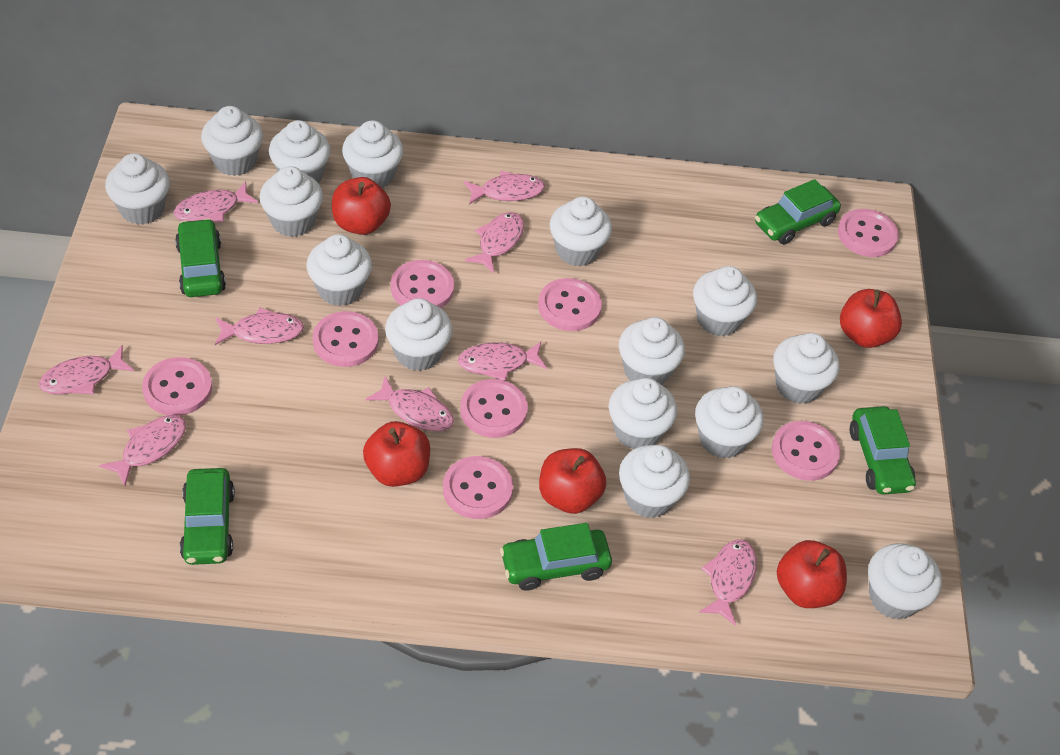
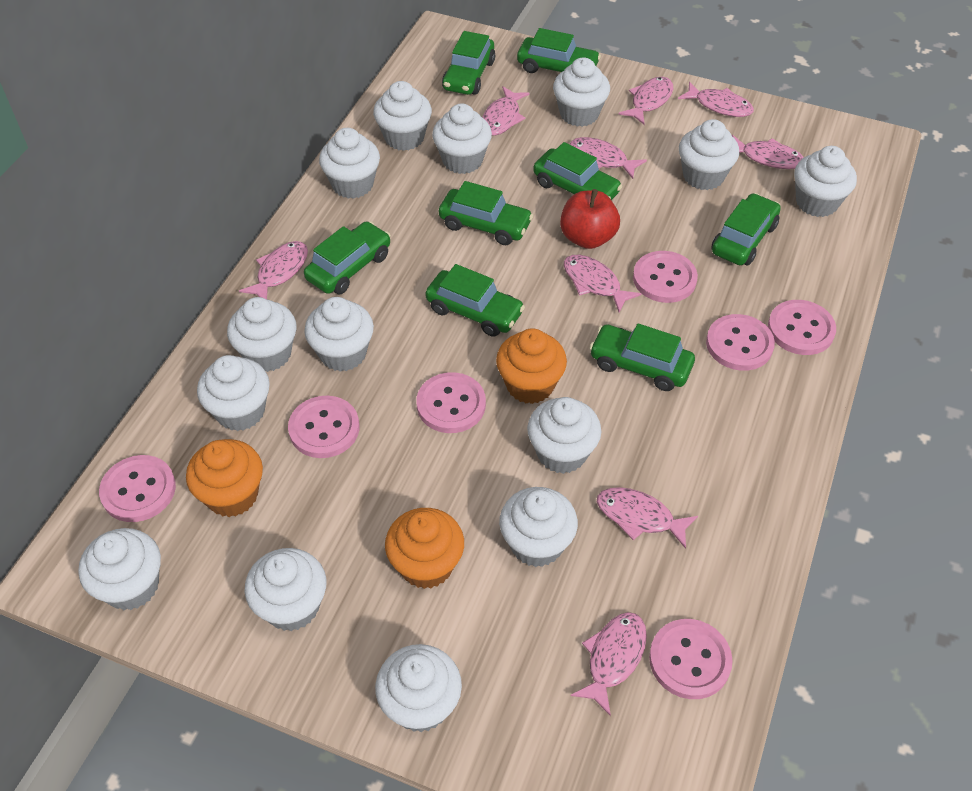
green car: [175,218,226,297] [180,468,235,565] [500,523,612,591] [755,179,841,244] [850,406,916,495] = 5 -> [304,221,391,294] [425,264,525,337] [439,181,533,245] [442,31,495,95] [517,28,601,73] [533,142,622,200] [589,323,695,391] [711,193,781,266] = 8
orange cupcake: none = 0 -> [186,439,263,517] [385,508,464,589] [496,328,567,404] = 3
pink button: [142,357,212,416] [313,311,379,367] [391,260,454,308] [443,456,513,519] [460,379,528,438] [538,278,602,331] [772,421,840,481] [838,209,899,257] = 8 -> [99,455,176,522] [288,396,359,458] [416,372,486,433] [633,251,698,303] [649,619,733,699] [706,314,775,371] [768,300,836,355] = 7
red apple: [332,177,391,235] [363,421,430,487] [539,448,606,514] [777,540,847,608] [840,289,902,348] = 5 -> [560,189,620,249] = 1
white cupcake: [105,153,170,225] [201,106,263,176] [259,166,323,237] [269,120,331,183] [306,234,372,306] [342,120,403,188] [385,298,452,371] [550,197,612,266] [609,378,677,449] [619,317,685,385] [619,445,690,518] [693,266,757,336] [695,386,763,459] [773,333,839,404] [868,543,942,620] = 15 -> [78,528,161,610] [197,355,270,431] [227,297,297,372] [244,548,327,631] [304,297,374,372] [319,128,380,199] [373,81,432,151] [375,644,462,732] [432,104,492,174] [499,487,578,567] [527,397,601,474] [553,58,610,127] [679,119,739,190] [794,146,857,217] = 14

